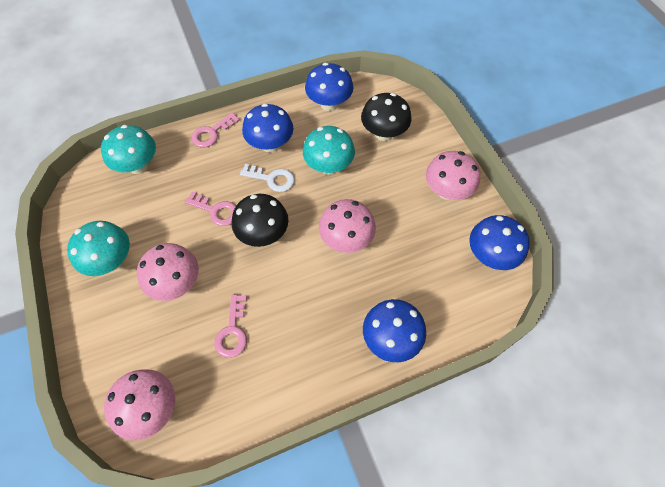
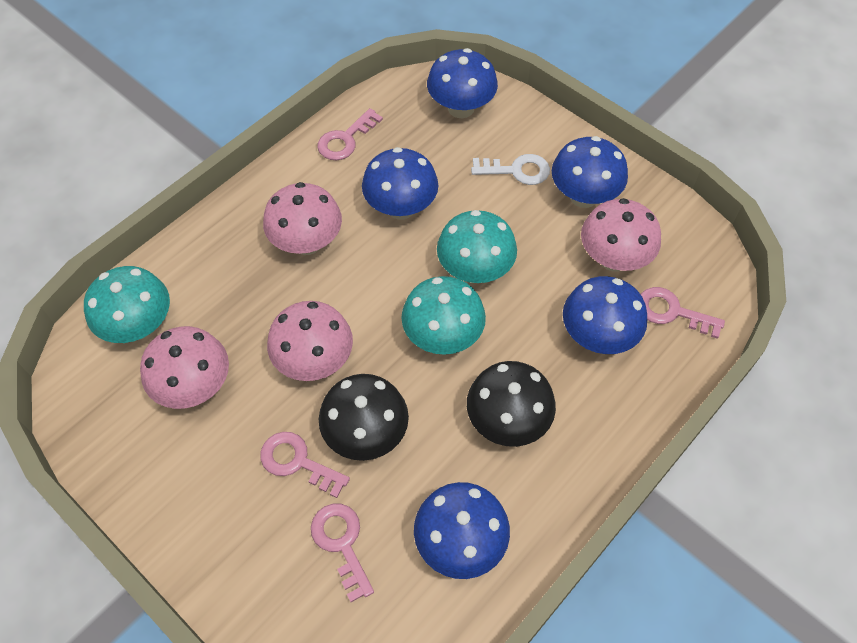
blue mushroom: [242,103,293,153] [305,63,353,111] [363,299,426,362] [469,215,530,270] = 4 -> [362,147,438,220] [414,482,510,579] [427,48,498,118] [552,136,628,208] [563,276,647,354] = 5
pink key: [185,191,236,226] [191,112,240,148] [214,294,247,358] = 3 -> [260,432,350,498] [311,504,374,602] [318,108,383,160] [641,287,725,339] = 4

